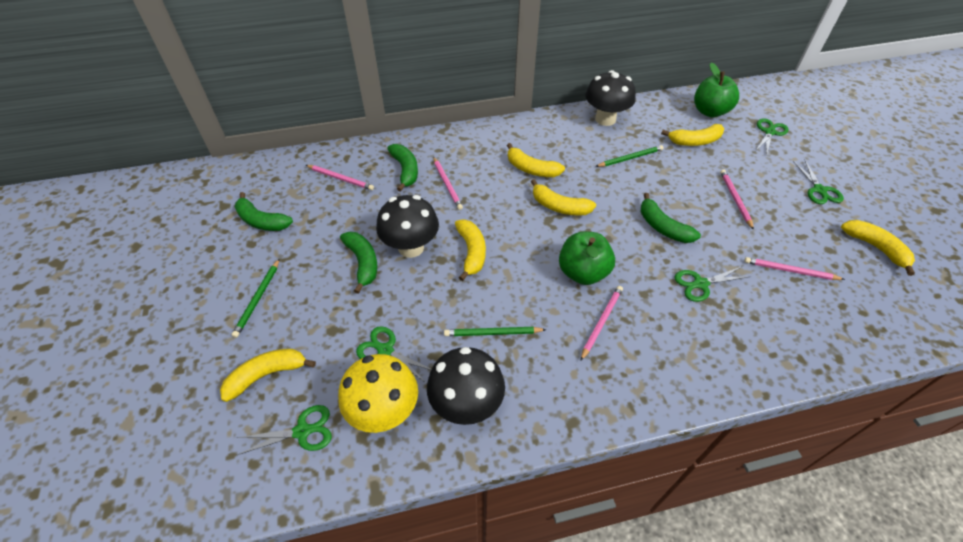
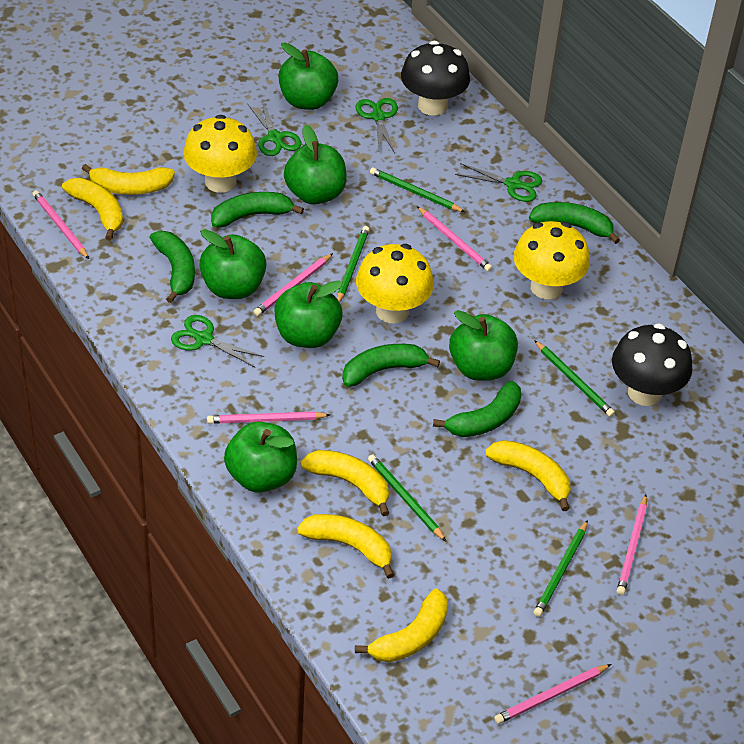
black mushroom: [376,195,439,258] [427,347,505,425] [585,70,636,126] = 3 -> [401,41,470,116] [612,323,692,406] = 2
green apple: [559,232,615,285] [694,63,739,117] = 2 -> [199,229,266,299] [224,421,297,493] [274,280,343,348] [278,42,338,110] [284,125,347,204] [449,310,518,381] = 6
green banana: [235,192,293,231] [340,232,378,294] [387,144,418,192] [641,193,701,243] = 4 -> [150,231,195,303] [211,192,304,228] [342,344,440,387] [433,381,521,437] [529,202,620,244] = 5
green pencil: [231,259,279,338] [444,327,547,336] [595,145,664,167] = 3 -> [337,226,369,303] [368,454,447,542] [370,167,465,212] [534,340,615,417] [534,520,588,617] = 5
green scissors: [237,405,332,455] [356,326,432,383] [674,267,751,302] [756,118,789,156] [793,160,844,204] = 5 -> [171,315,264,367] [247,100,301,156] [355,98,398,153] [455,163,542,202] = 4
pink pencil: [306,165,374,190] [433,157,463,210] [581,286,623,360] [720,169,754,230] [744,257,845,280] = 5 -> [32,190,89,259] [207,411,330,424] [253,253,333,316] [417,206,492,272] [494,664,611,724] [617,495,647,595] = 6
yellow mushroom: [339,354,418,433] = 1 -> [183,115,257,193] [356,244,434,324] [513,221,590,299] = 3

